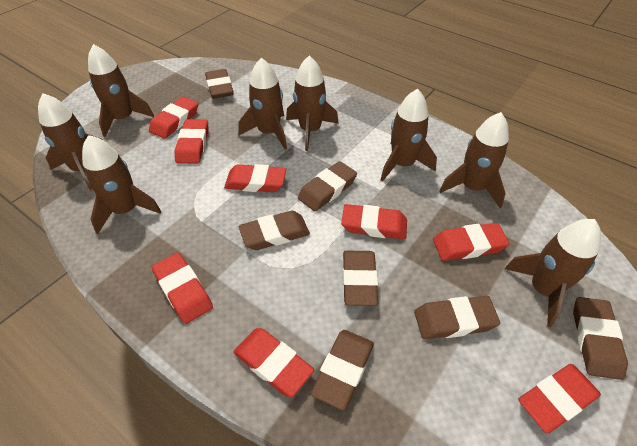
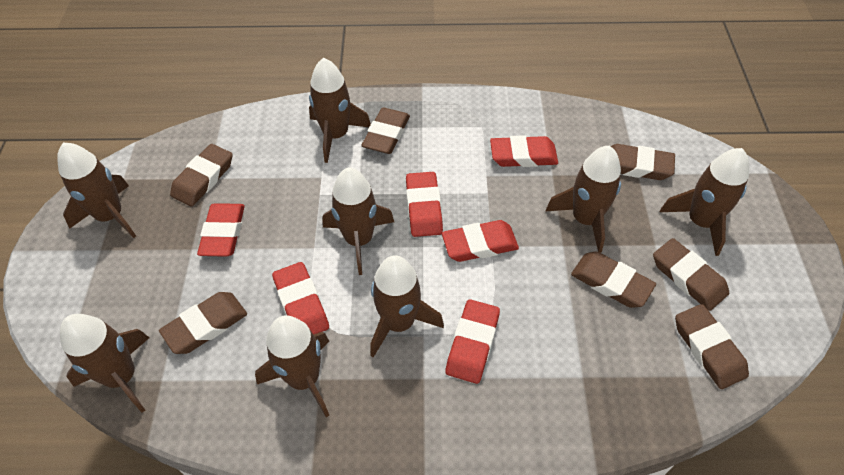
red eraser: [149,97,198,139] [152,253,213,324] [175,119,209,164] [224,164,286,192] [233,328,314,397] [341,204,407,239] [433,223,509,261] [519,364,601,434] = 8 -> [197,203,245,257] [272,262,329,335] [406,172,443,237] [442,220,519,262] [446,299,500,384] [490,135,558,167] = 6

